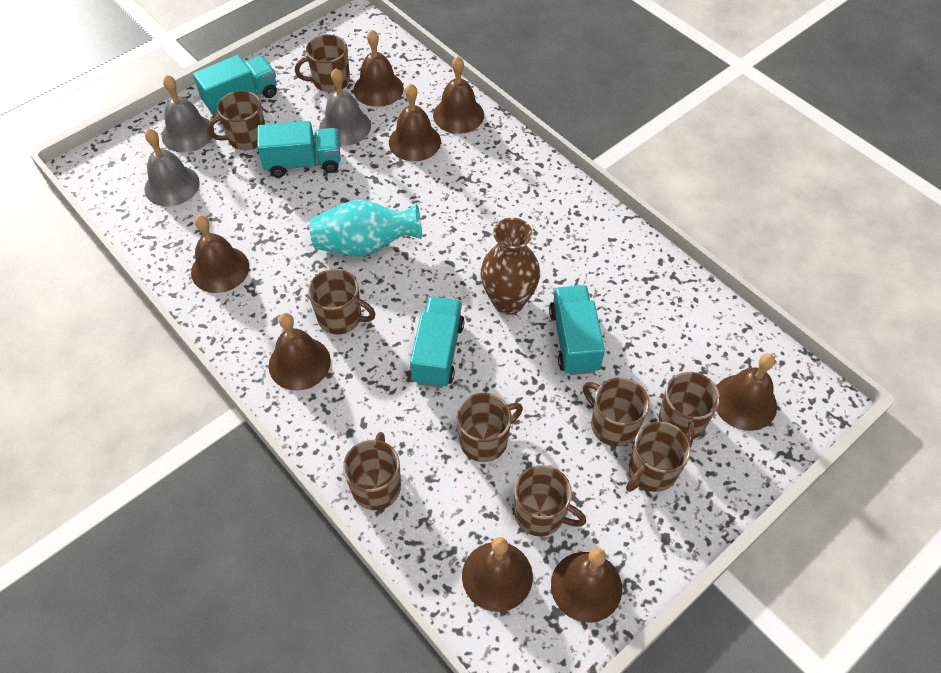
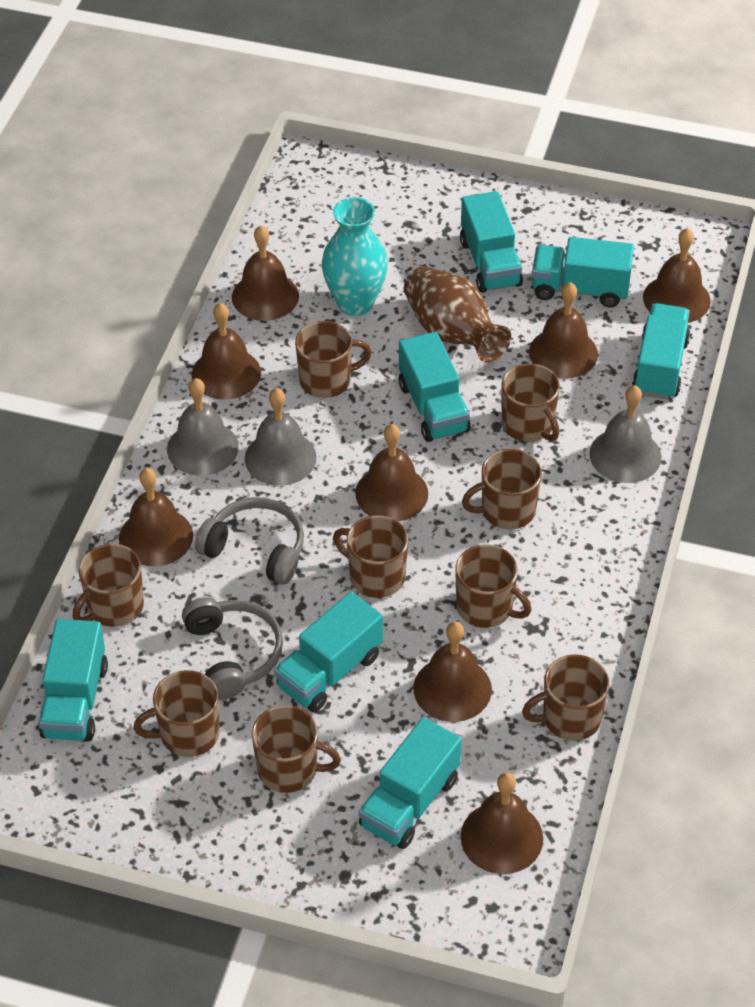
grey headphones: none = 0 -> [182,597,283,700] [195,497,304,585] = 2
turquoise truck: [193,55,277,115] [257,121,341,177] [410,297,464,388] [549,285,605,375] = 4 -> [39,619,108,742] [274,592,383,712] [359,717,462,849] [399,332,470,442] [460,191,523,293] [532,237,634,308] [632,303,690,399] = 7

